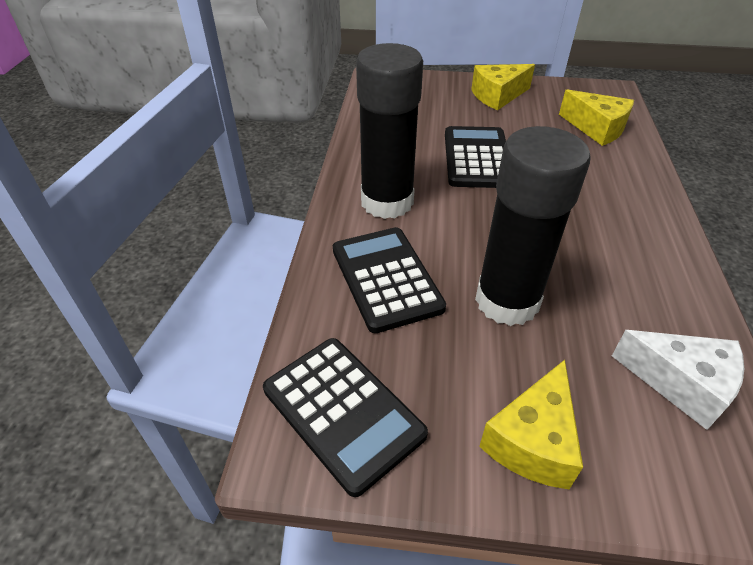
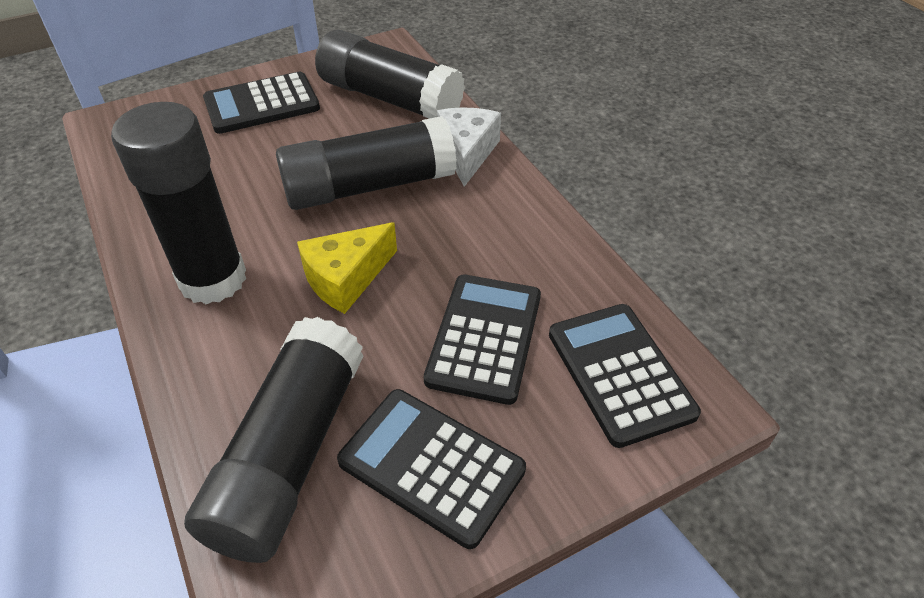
black calculator: [263,338,428,497] [333,227,446,333] [445,126,506,188] = 3 -> [203,72,320,134] [337,389,526,549] [424,275,541,405] [549,304,701,448] = 4
black glue stick: [356,43,423,219] [475,126,591,326] = 2 -> [111,102,246,304] [184,317,363,563] [276,116,457,210] [315,30,465,119] = 4
yellow cheese: [471,64,535,110] [479,360,583,489] [559,89,634,146] = 3 -> [297,222,397,314] = 1

